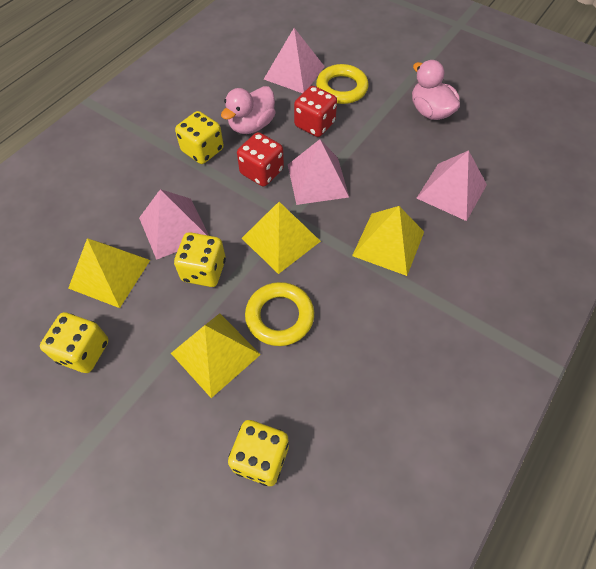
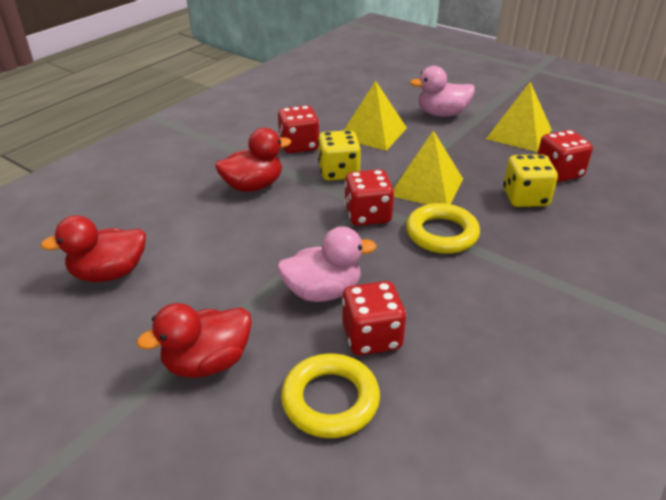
pink pyramid: [139,189,209,260] [264,28,325,93] [288,139,349,205] [417,150,487,221] = 4 -> none = 0
red dice: [237,132,284,186] [294,86,337,137] = 2 -> [278,105,319,153] [342,281,406,355] [344,169,394,226] [537,130,593,182] = 4
red duck: none = 0 -> [41,215,146,282] [137,303,252,378] [215,128,291,192] = 3
yellow dice: [40,312,109,373] [174,232,226,287] [175,111,224,164] [228,420,289,486] = 4 -> [318,130,361,181] [503,154,558,207] = 2
yellow pyramid: [68,238,150,308] [171,313,261,398] [242,202,321,274] [352,206,424,276] = 4 -> [344,81,407,151] [394,130,463,205] [486,82,552,152] = 3

